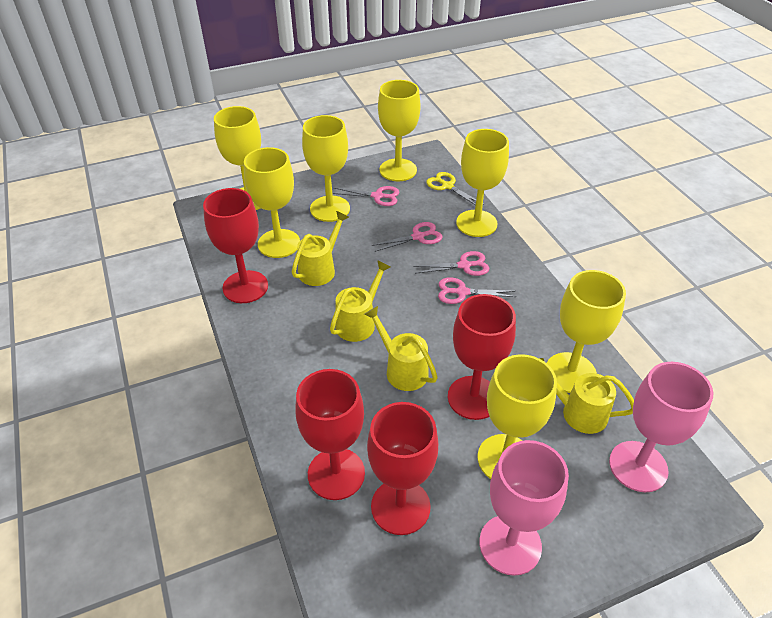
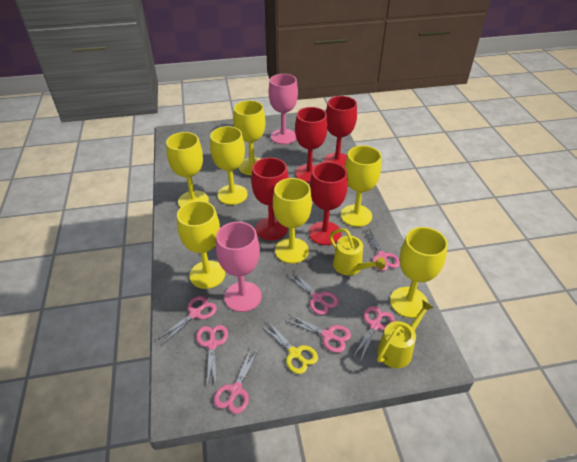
pink scissors: [332,186,399,206] [372,222,443,252] [413,251,489,276] [438,277,516,304] = 4 -> [157,295,217,345] [196,325,228,386] [214,349,259,414] [285,314,351,353] [287,270,339,315] [353,306,395,359] [363,228,400,271] = 7
yellow watering can: [292,211,349,286] [330,260,391,342] [364,306,438,391] [539,358,634,434] = 4 -> [329,228,385,276] [377,300,434,368] = 2

